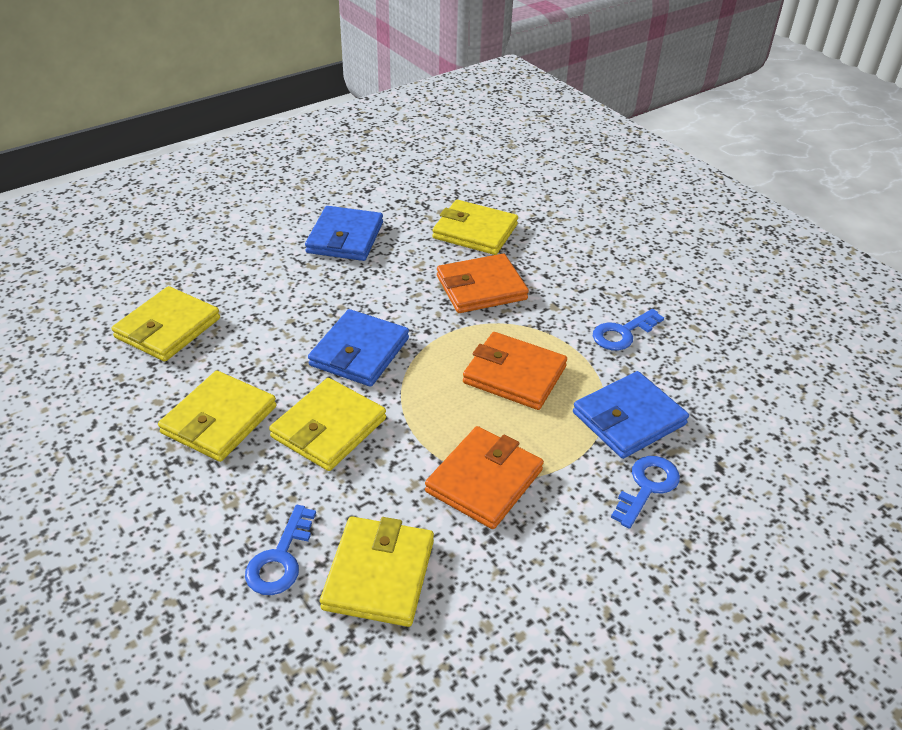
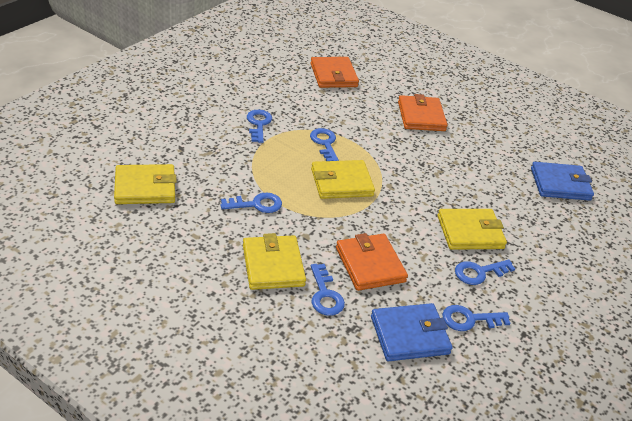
blue key: [245,505,316,595] [593,309,664,351] [611,456,680,529] = 3 -> [221,193,282,213] [247,110,272,143] [310,128,339,161] [311,264,345,316] [442,305,511,331] [455,260,515,285] = 6
blue wallet: [305,206,383,261] [308,309,409,387] [573,371,689,459] = 3 -> [371,303,453,361] [531,162,594,201] = 2
yellow wallet: [111,286,220,362] [158,371,277,462] [269,378,386,471] [320,516,434,627] [432,200,518,255] = 5 -> [114,164,177,204] [243,233,306,290] [311,160,375,199] [437,209,507,250] = 4

